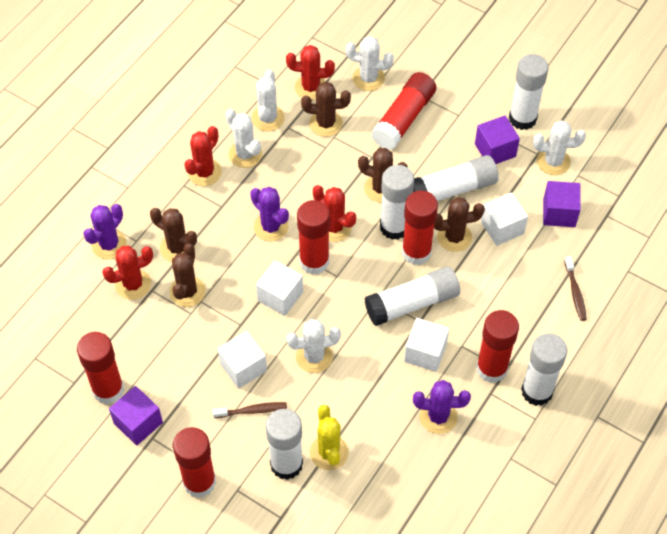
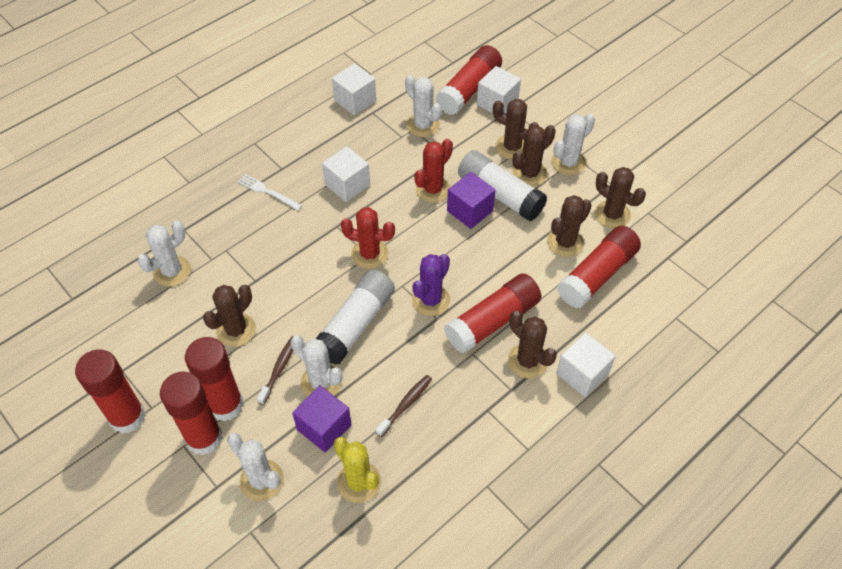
brown cactus: [150,208,197,262] [170,243,206,307] [301,82,351,137] [358,148,408,202] [434,197,485,252] = 5 -> [203,285,256,347] [493,99,539,159] [508,311,557,379] [512,125,556,186] [547,195,592,257] [595,167,646,228] = 6
purple cactus: [83,204,127,260] [250,187,289,242] [413,380,471,434] = 3 -> [412,254,450,316] = 1
purple cube: [109,386,163,445] [475,116,520,164] [543,181,581,227] = 3 -> [292,385,352,452] [447,172,496,229] = 2
red cactus: [102,246,153,300] [184,126,222,186] [286,45,335,100] [313,185,356,242] = 4 -> [341,207,395,269] [414,139,453,203] = 2
white fork: none = 0 -> [238,174,303,211] = 1
white glue stick: [266,409,303,480] [365,267,460,326] [380,165,414,240] [413,155,499,201] [509,54,548,130] [521,333,567,406] = 6 -> [316,269,395,365] [458,150,547,221] = 2

